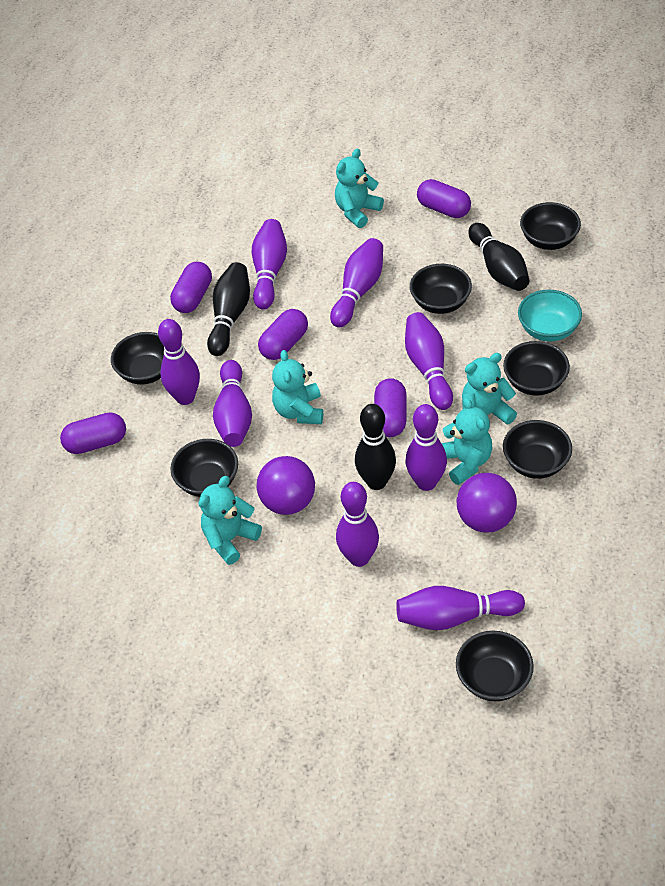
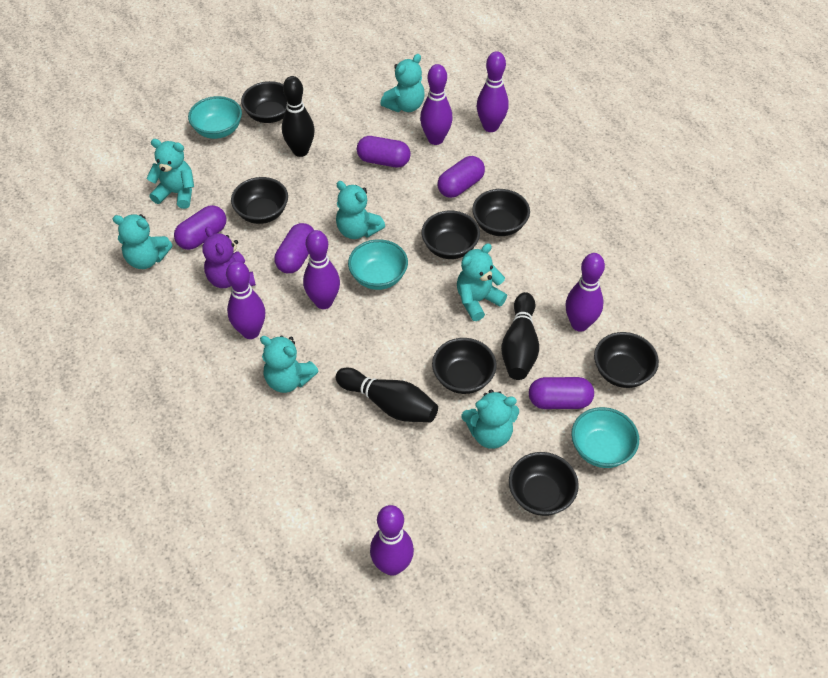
purple ball: [257,456,315,515] [456,473,517,533] = 2 -> none = 0
purple bowling pin: [158,319,200,405] [213,360,252,447] [252,219,287,310] [330,238,383,327] [336,482,379,567] [396,586,525,630] [405,312,453,410] [406,404,447,491] = 8 -> [226,261,265,339] [303,230,340,309] [370,505,414,576] [420,64,452,145] [477,51,509,132] [566,253,605,332] = 6
purple teddy bear: none = 0 -> [202,227,256,288] = 1
turquoise bowl: [518,290,582,342] = 1 -> [188,96,242,139] [348,239,408,290] [571,407,639,468] = 3
turquoise teddy bear: [199,476,262,565] [272,350,323,424] [335,149,384,228] [441,397,492,485] [462,353,517,424] = 5 -> [113,214,172,269] [146,139,194,209] [260,336,319,393] [336,181,385,239] [380,54,425,112] [457,243,507,321] [461,389,519,449] = 7

